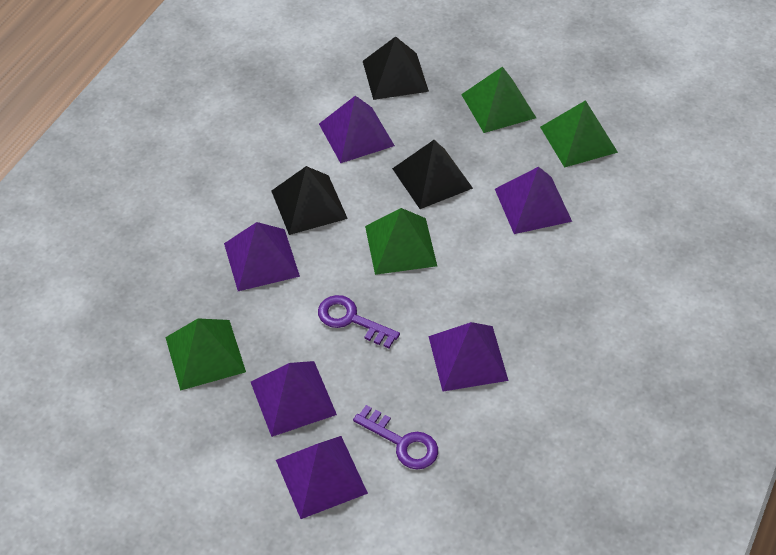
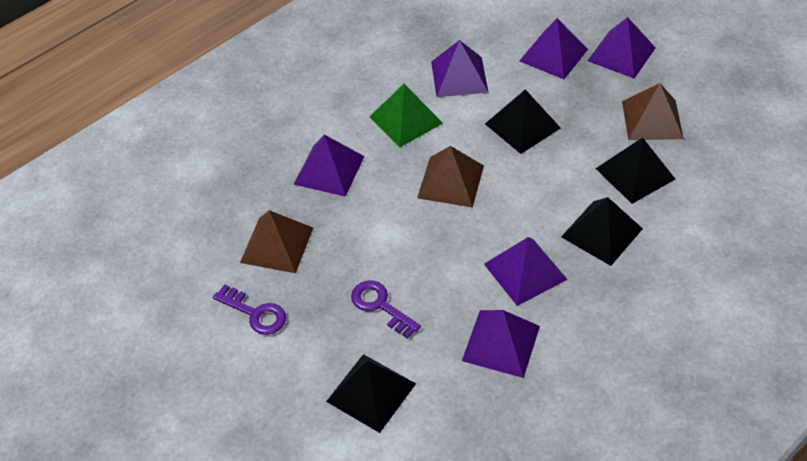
black pyramid: [271,166,348,235] [363,36,429,100] [392,140,473,209] = 3 -> [326,354,416,433] [485,89,561,154] [561,197,643,266] [595,137,675,204] = 4
brown pyramid: none = 0 -> [240,210,313,273] [417,146,484,208] [622,83,684,140] = 3
green pyramid: [165,318,246,391] [365,208,437,275] [461,67,536,133] [540,100,618,168] = 4 -> [369,84,443,147] = 1

